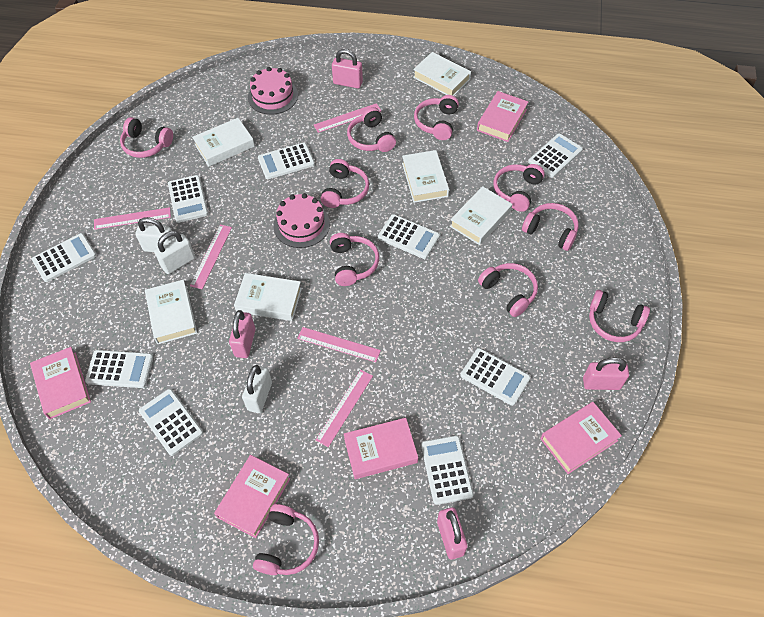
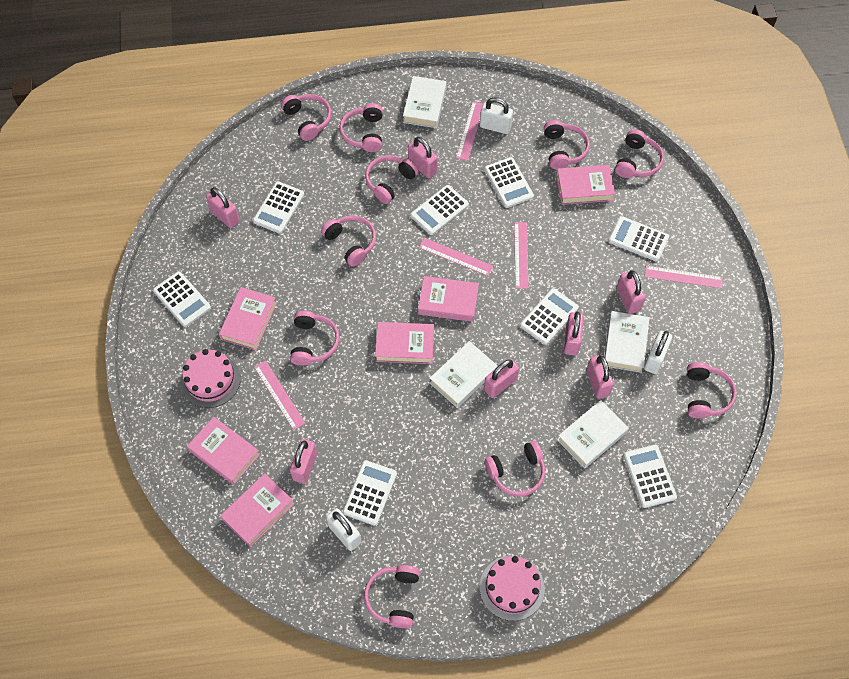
pink book: [30,347,91,419] [214,455,290,538] [344,418,418,479] [477,91,528,142] [540,402,622,474] = 5 -> [187,417,260,485] [219,287,277,350] [220,473,294,547] [375,322,434,364] [418,276,479,322] [556,165,615,205] = 6
pink padlock: [229,310,256,358] [332,49,363,88] [437,507,468,559] [583,357,629,390] = 4 -> [206,187,240,228] [290,439,317,484] [408,137,437,178] [484,359,519,398] [564,312,584,356] [587,355,614,399] [617,270,645,314] = 7
white book: [145,280,197,344] [192,118,255,166] [234,273,302,321] [402,150,449,203] [413,52,471,96] [450,186,512,245] = 6 -> [403,76,447,128] [430,341,497,408] [557,400,629,469] [604,311,650,373] = 4
white calculator: [32,233,96,282] [85,350,153,388] [139,389,203,456] [168,175,208,223] [258,143,315,179] [378,214,440,259] [421,435,473,505] [461,348,530,406] [528,133,583,178] = 9 -> [153,271,211,327] [253,181,304,234] [343,460,397,526] [410,185,469,235] [484,157,534,208] [520,288,579,345] [609,216,669,262] [624,445,677,508] = 8

